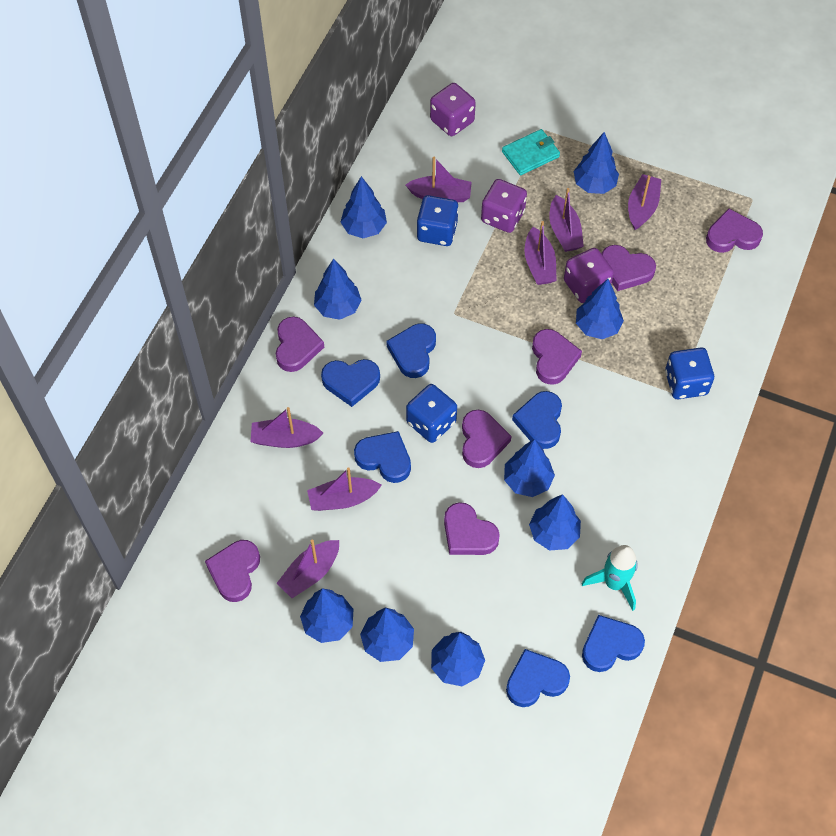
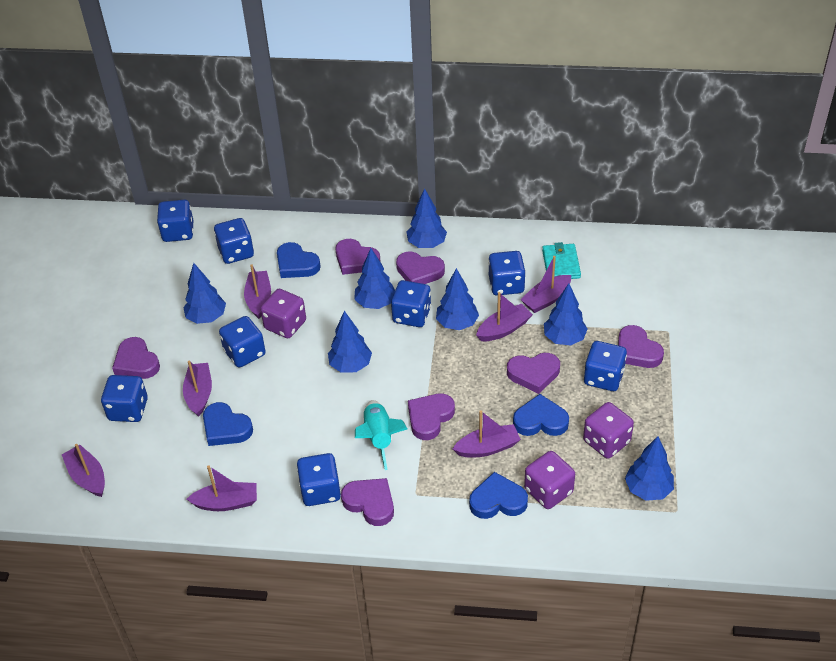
blue dice: [406,384,457,443] [417,195,459,246] [665,347,714,399] = 3 -> [101,375,148,422] [157,200,193,242] [214,218,254,264] [219,316,266,368] [297,453,341,506] [391,280,431,327] [488,251,526,296] [584,341,627,391] = 8
blue heart: [321,359,380,407] [354,431,411,483] [386,323,436,378] [506,649,570,707] [512,391,562,449] [582,615,645,672] = 6 -> [203,402,253,446] [277,242,321,278] [469,472,528,519] [513,394,569,436] = 4
blue tree: [300,588,354,643] [314,258,361,320] [341,176,387,238] [360,608,414,662] [431,632,485,686] [504,439,555,497] [529,494,581,550] [574,132,619,194] [576,279,624,339] = 9 -> [183,263,226,324] [328,311,372,372] [354,248,395,309] [407,188,447,248] [436,268,479,330] [544,283,588,346] [625,436,674,501] = 7

